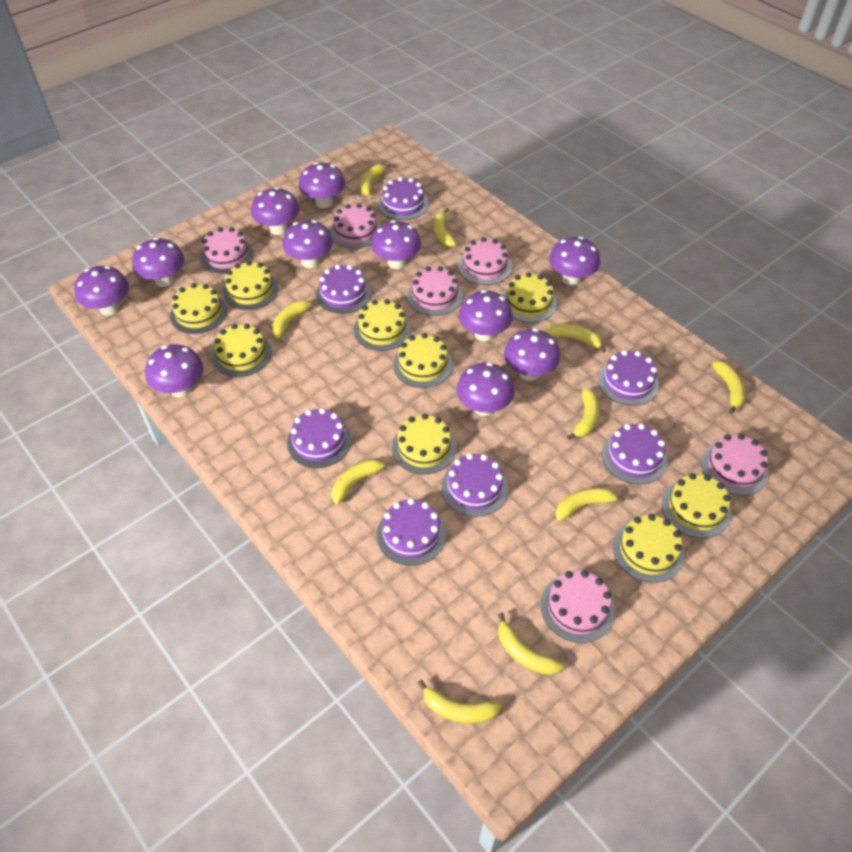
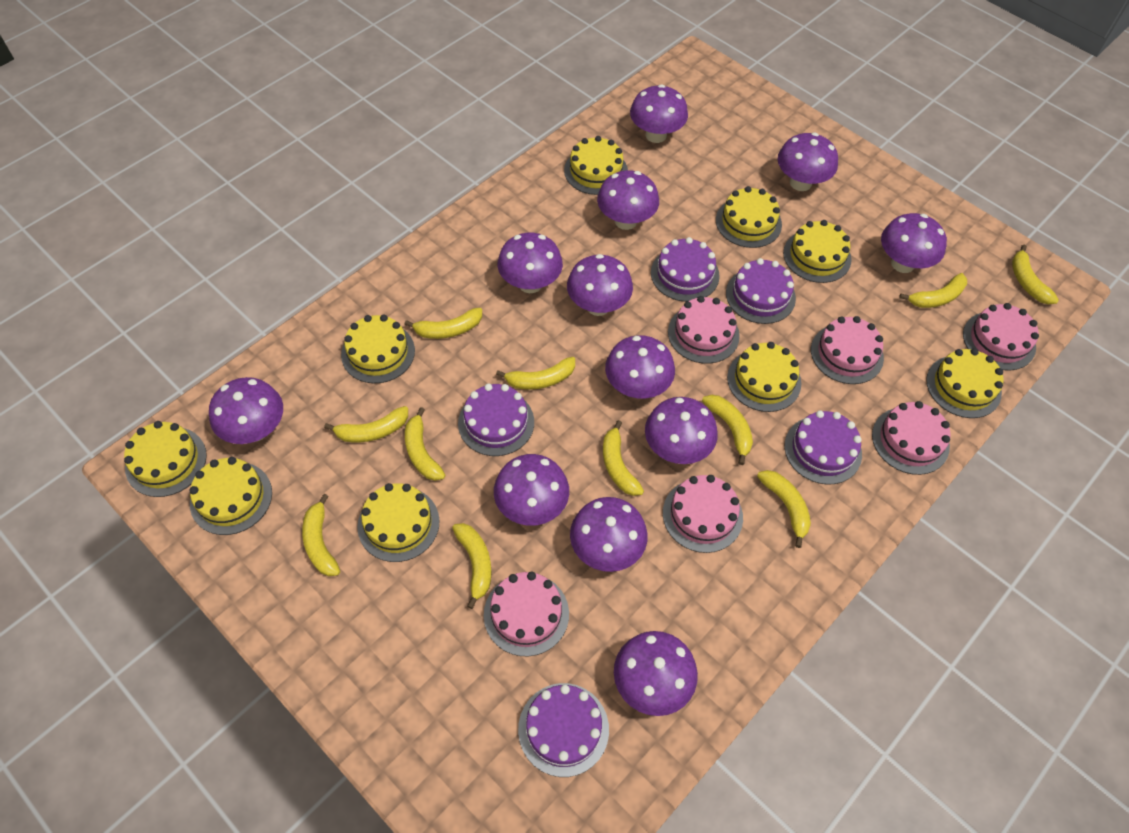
purple cake: [287,408,351,468] [316,264,371,314] [377,498,446,566] [378,177,428,220] [441,453,508,517] [598,350,659,406] [602,423,668,484] = 7 -> [458,383,534,456] [518,683,609,777] [651,237,720,302] [726,258,796,324] [785,410,862,485] = 5
purple mushroom: [74,266,129,316] [132,237,185,287] [145,344,203,397] [251,187,300,235] [283,220,333,268] [299,162,345,208] [371,220,421,269] [457,362,515,416] [459,290,513,341] [504,328,560,381] [549,236,600,286] = 11 -> [209,377,283,444] [494,454,569,526] [497,232,563,293] [567,254,633,316] [570,497,648,572] [597,170,659,230] [605,335,675,399] [614,631,698,716] [630,84,688,143] [645,397,718,464] [778,133,838,191] [881,213,947,273] = 12
yellow banana: [272,300,318,339] [332,459,393,504] [360,164,392,196] [417,680,502,723] [433,208,456,247] [498,613,564,675] [545,324,606,353] [556,487,626,521] [567,388,599,440] [712,361,745,414] = 10 -> [302,494,340,576] [324,406,408,442] [404,307,482,339] [405,407,445,481] [452,523,491,609] [496,357,575,390] [603,420,644,496] [702,395,753,465] [757,470,811,548] [899,273,967,308] [1012,245,1059,305] = 11

